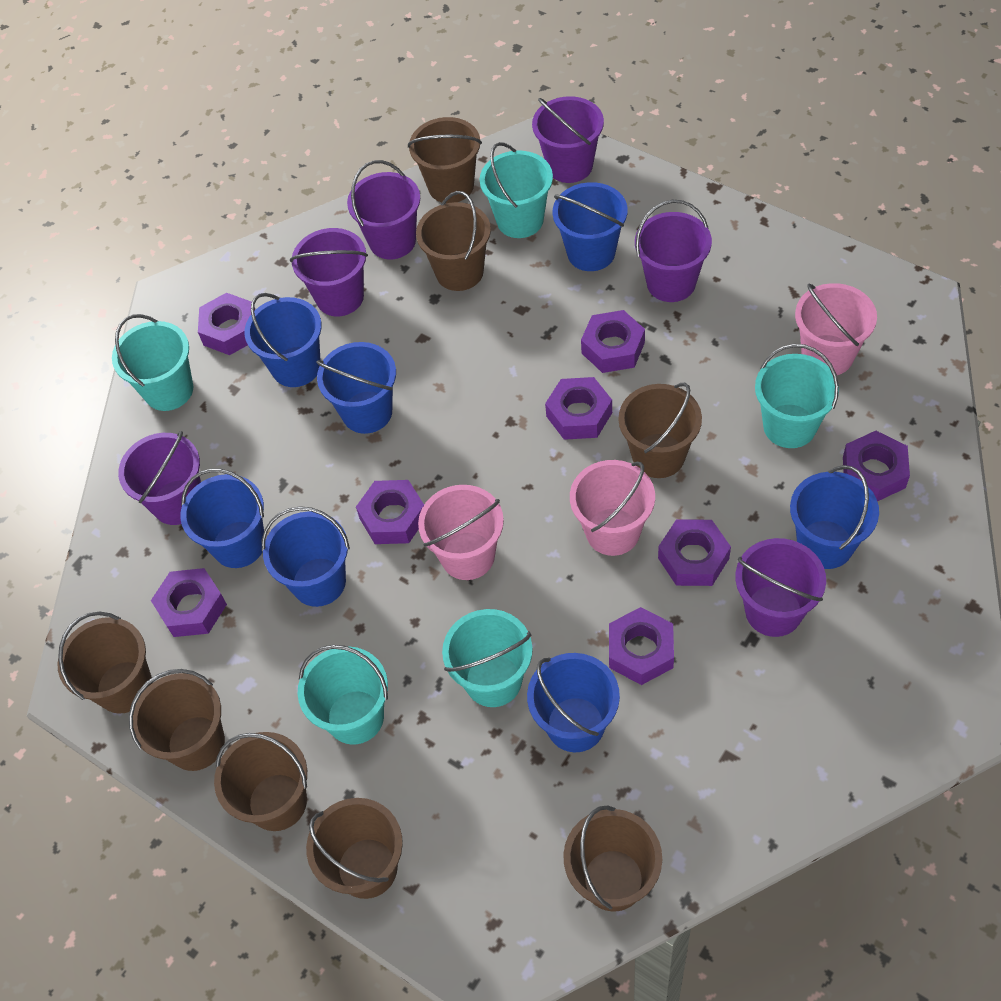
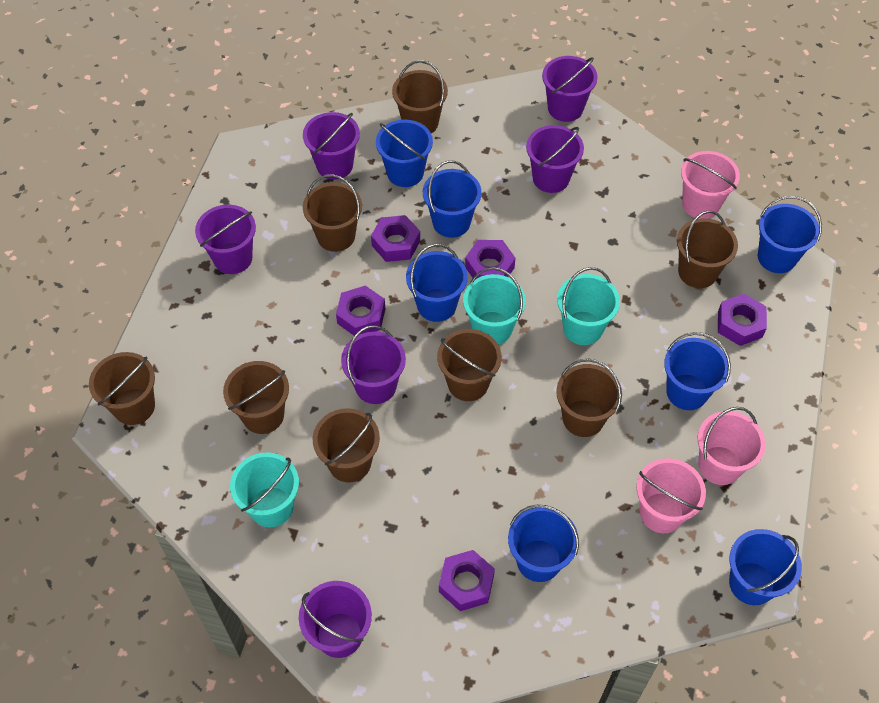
purple nut: [151,568,227,637] [198,293,255,355] [356,480,424,544] [545,377,612,440] [581,310,645,373] [609,607,674,685] [658,520,731,586] [843,431,910,501] = 8 -> [336,285,385,335] [371,215,420,262] [439,550,495,611] [465,240,515,279] [718,294,767,346] = 5
turquoise bucket: [112,314,193,411] [298,645,388,745] [442,609,533,707] [480,142,553,238] [755,344,839,448] = 5 -> [230,452,299,527] [463,267,526,345] [557,267,620,345] = 3

